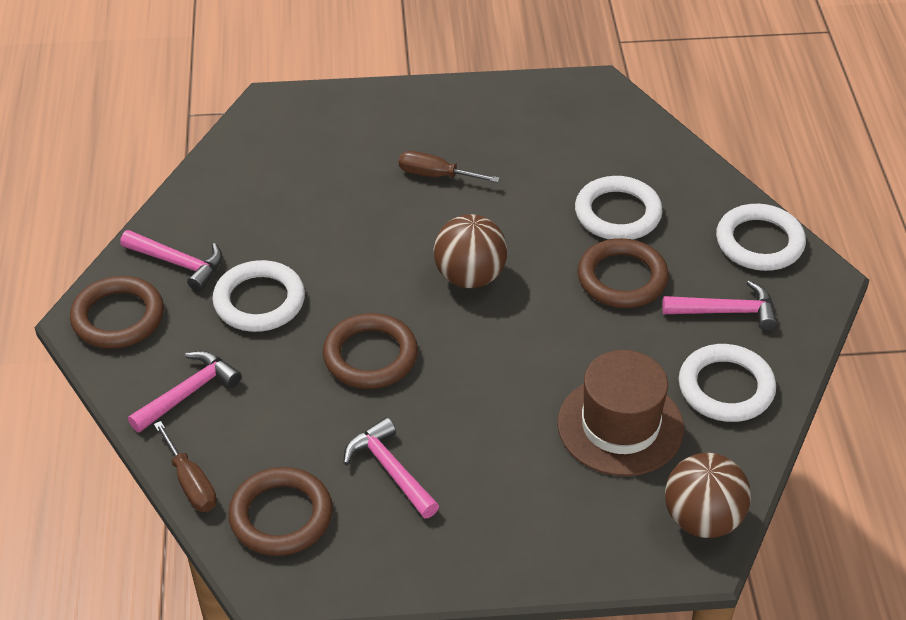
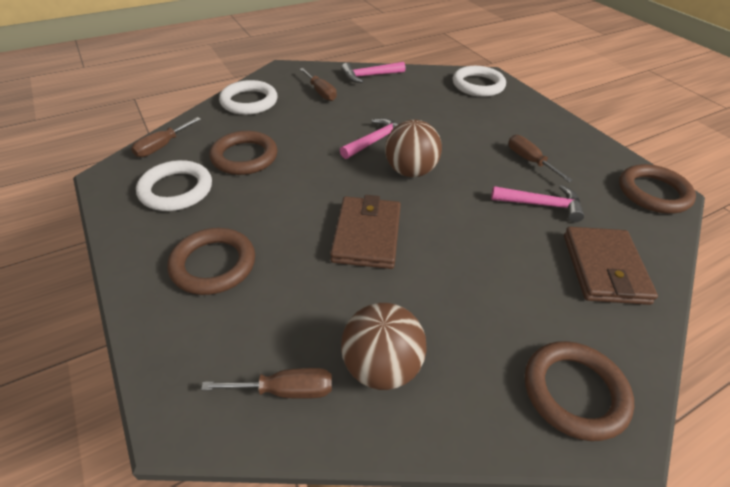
brown hat: [558,350,684,476] = 1 -> none = 0
brown screwdriver: [154,421,217,512] [399,151,500,183] = 2 -> [131,117,201,157] [201,368,332,399] [299,68,337,101] [508,135,573,182] = 4
brown wallet: none = 0 -> [330,195,401,269] [564,227,658,305] = 2
pink hammer: [120,230,223,292] [128,351,242,433] [344,417,439,518] [662,280,777,331] = 4 -> [340,118,398,159] [341,62,406,83] [491,185,584,222] = 3
white ring: [212,260,305,332] [575,176,663,240] [679,344,776,422] [716,204,806,271] = 4 -> [136,160,212,211] [219,80,277,115] [453,66,506,97] = 3

